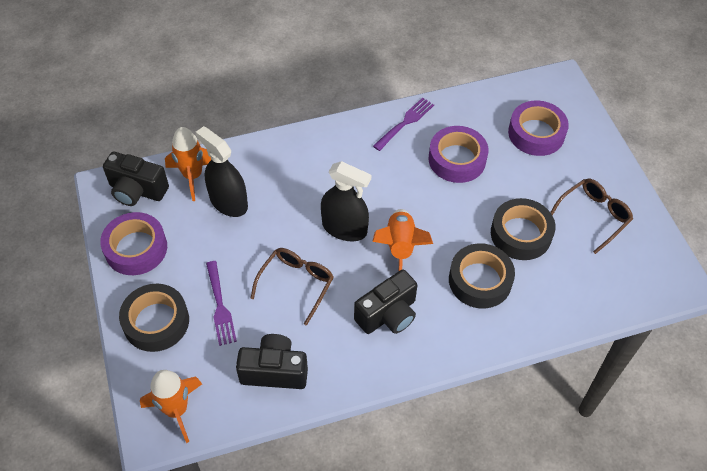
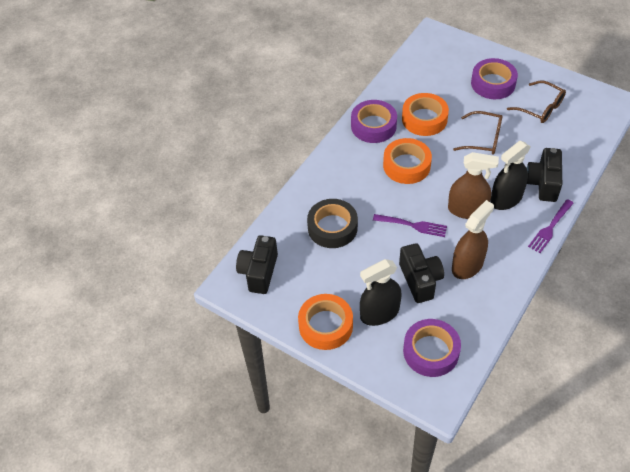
black tape: [119,284,189,352] [449,243,515,309] [491,198,556,260] = 3 -> [307,199,358,248] = 1
brown spray bottle: none = 0 -> [448,152,499,219] [452,200,494,279] = 2
orange rocket: [140,370,202,443] [165,127,211,201] [372,209,433,271] = 3 -> none = 0
orange tape: none = 0 -> [298,294,353,350] [383,138,432,184] [402,93,449,136] = 3

